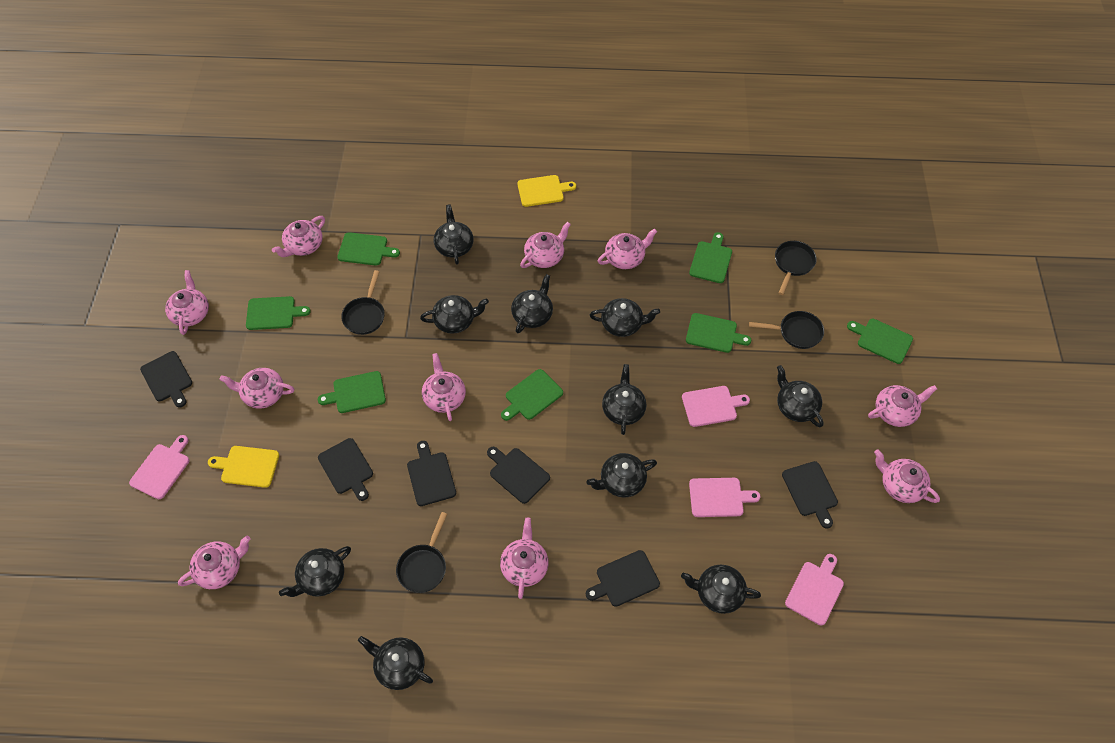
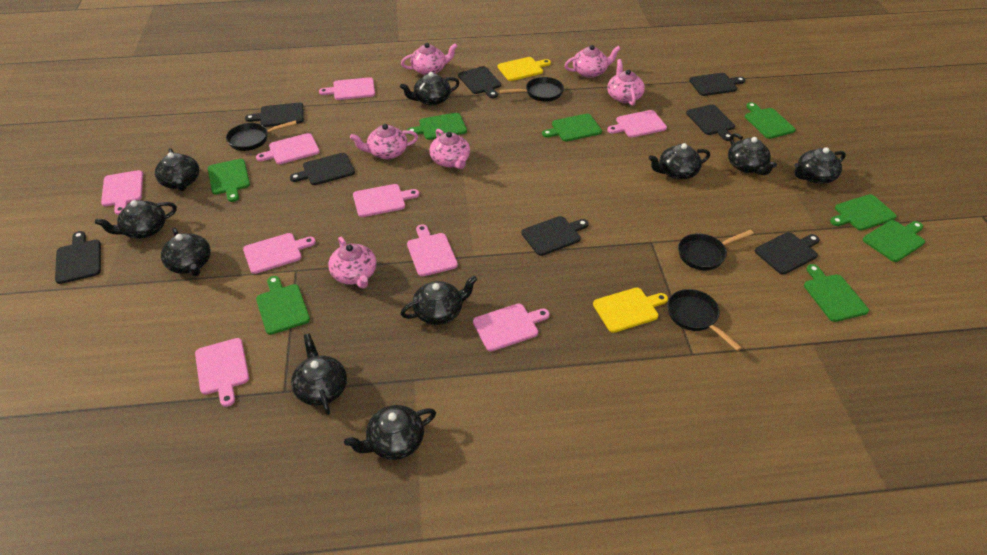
black cutting board: [140,351,192,407] [318,438,373,501] [407,441,456,506] [487,447,550,504] [586,550,660,607] [782,461,838,529] = 6 -> [55,231,101,284] [245,102,304,127] [290,153,355,185] [458,66,501,98] [521,216,589,256] [686,104,735,141] [689,73,745,96] [755,232,820,275] = 8
green cutting board: [246,296,311,330] [318,371,386,413] [337,232,400,266] [501,369,563,421] [686,313,751,353] [689,232,732,283] [847,319,913,364] = 7 -> [208,159,250,202] [256,276,310,335] [407,113,467,140] [542,114,602,141] [745,102,795,139] [804,264,869,322] [830,194,897,230] [863,220,925,262] = 8
pink cutting board: [129,435,189,499] [682,386,750,427] [689,478,760,517] [785,554,844,626] = 4 -> [101,170,143,215] [195,338,249,407] [243,233,316,274] [256,133,320,164] [319,77,375,100] [353,184,419,217] [407,224,458,276] [473,304,550,351] [607,110,667,137] = 9
pink teapot: [165,270,209,335] [178,536,251,589] [219,368,294,409] [272,216,325,257] [422,353,466,421] [500,518,549,599] [520,222,571,268] [598,228,657,269] [868,385,937,427] [874,449,940,503] = 10 -> [328,237,377,289] [350,124,418,159] [401,43,458,75] [429,129,470,169] [564,45,620,78] [607,59,645,106] = 6

